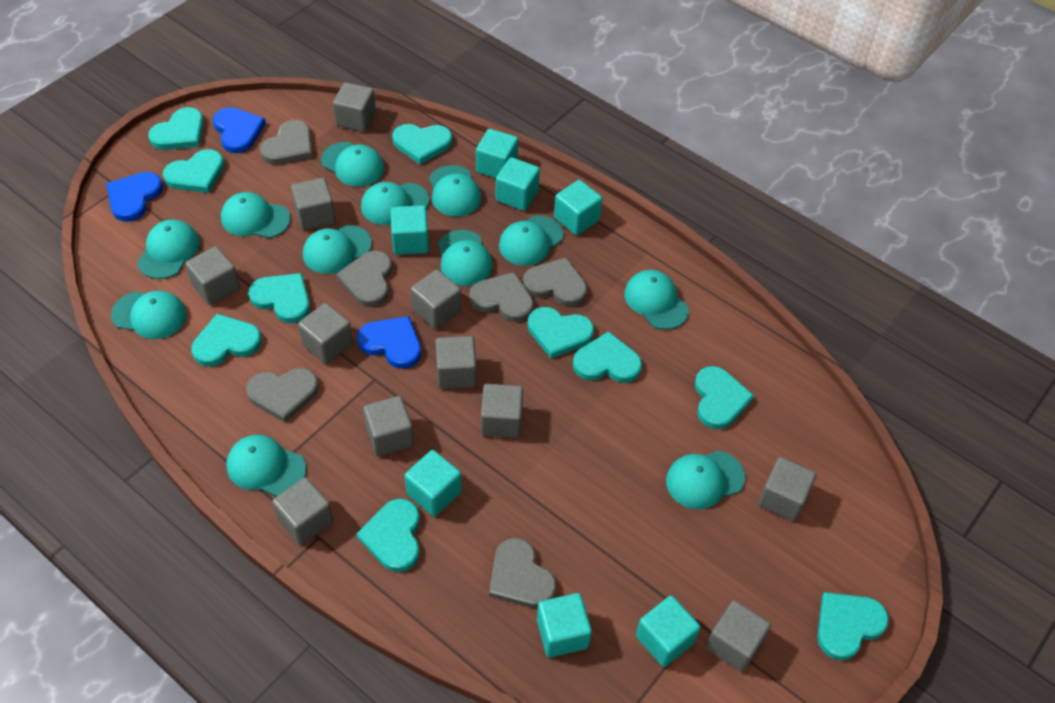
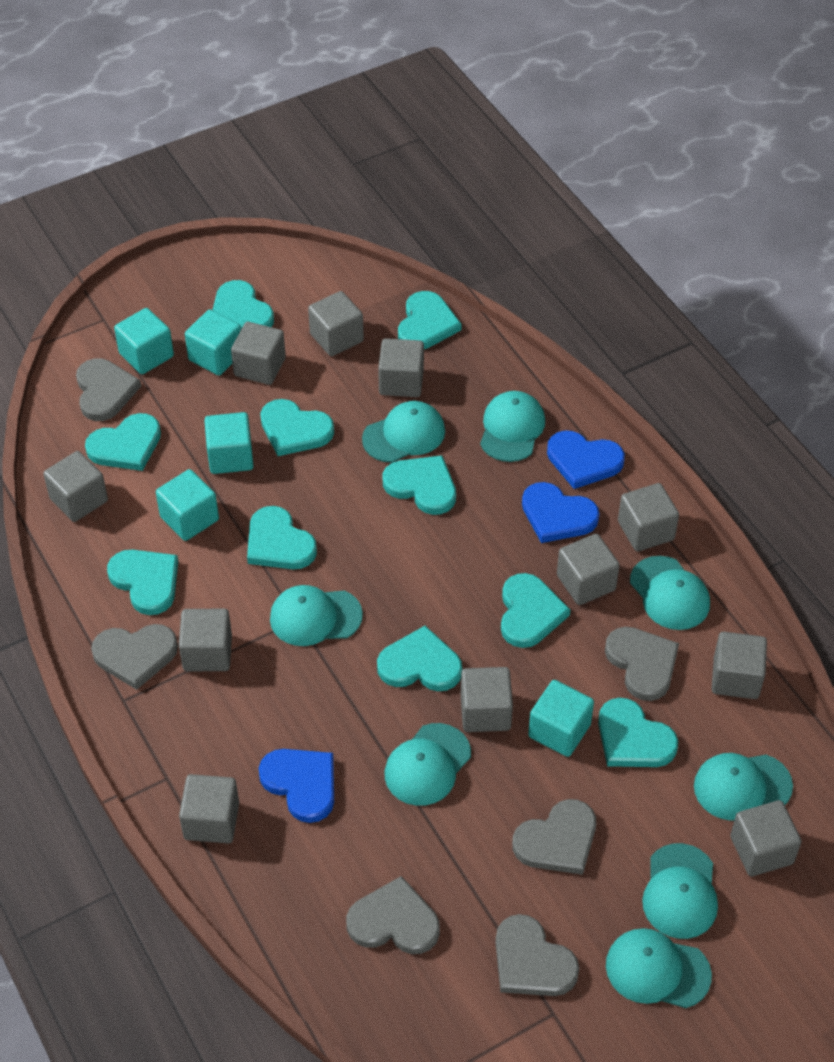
turquoise cap: [111,291,186,339] [137,220,200,279] [221,192,291,238] [226,435,306,496] [303,225,372,274] [321,142,384,187] [361,182,429,225] [429,165,482,217] [438,230,493,286] [499,216,563,266] [624,270,689,330] [666,451,745,509] = 12 -> [270,585,363,646] [362,401,445,463] [385,723,471,806] [480,391,545,462] [606,928,712,1008] [630,556,710,630] [642,843,718,939] [694,753,793,821] = 8
turquoise cube: [390,205,429,255] [404,450,462,517] [476,129,518,178] [495,157,540,211] [537,593,592,657] [554,180,603,235] [636,595,701,667] = 7 -> [114,308,174,374] [156,469,219,541] [185,309,241,376] [204,412,254,474] [528,680,594,757] = 5

